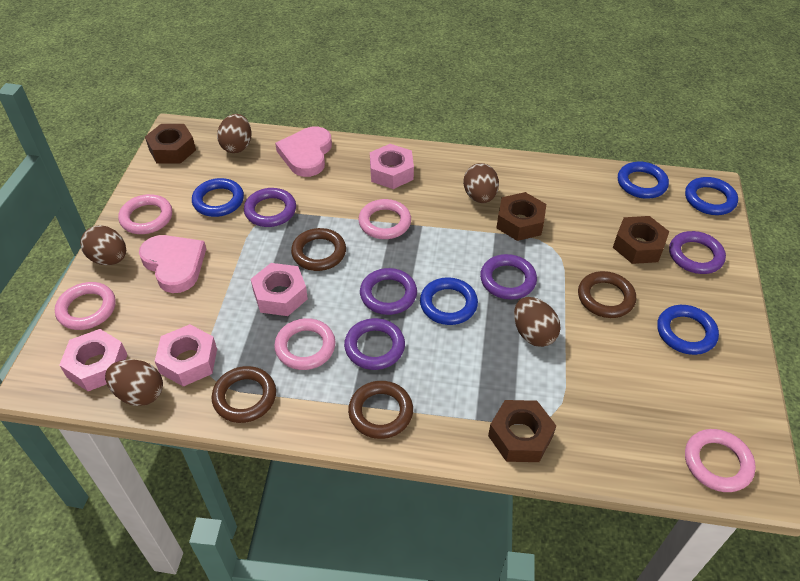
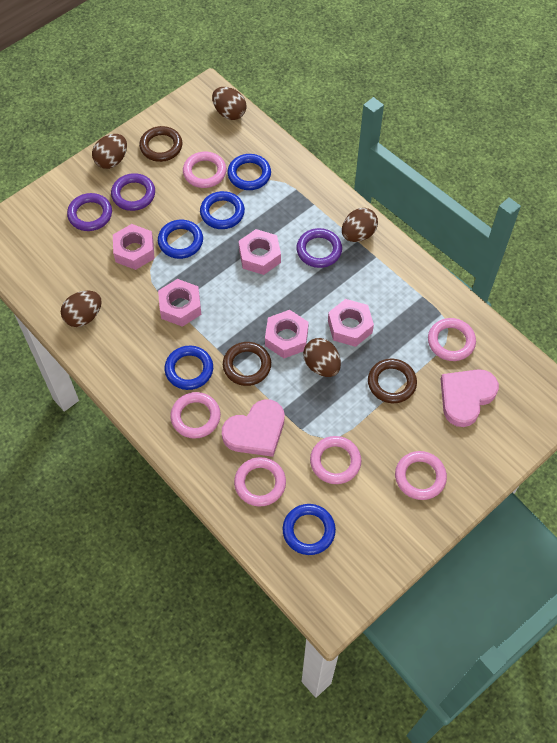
brown nut: [145,124,196,164] [488,400,556,462] [497,192,546,241] [613,216,669,264] = 4 -> none = 0
brown ring: [212,366,276,423] [291,228,346,271] [348,381,413,439] [578,271,636,318] = 4 -> [139,126,183,162] [223,342,271,386] [368,359,417,403] = 3
pink nut: [59,329,127,391] [155,324,217,387] [251,263,308,316] [370,144,414,189] = 4 -> [113,224,155,270] [158,279,201,327] [239,229,281,275] [265,310,309,358] [328,299,374,347] = 5
pink ring: [55,282,116,330] [118,194,172,234] [274,318,336,370] [359,199,411,239] [685,429,756,492] = 5 -> [170,392,221,439] [183,152,226,188] [234,457,286,507] [310,436,361,484] [395,451,447,500] [428,318,476,361] = 6
purple ring: [244,188,296,227] [344,318,405,370] [360,268,417,315] [480,254,537,300] [669,231,726,274] = 5 -> [67,193,112,231] [111,173,155,211] [296,228,342,268] = 3

